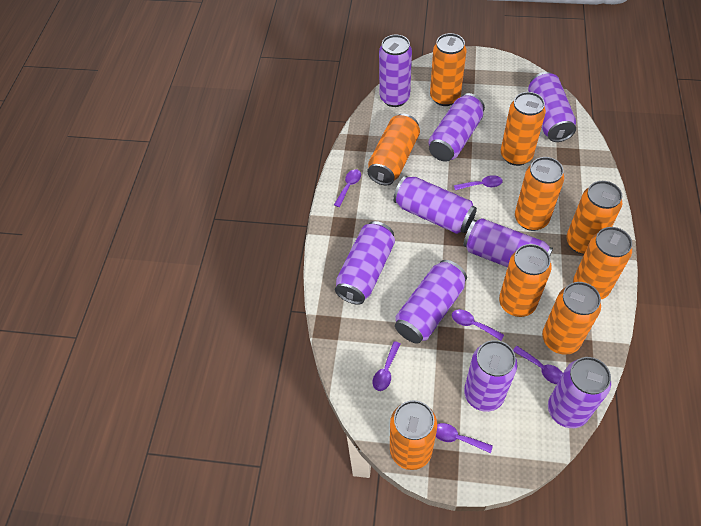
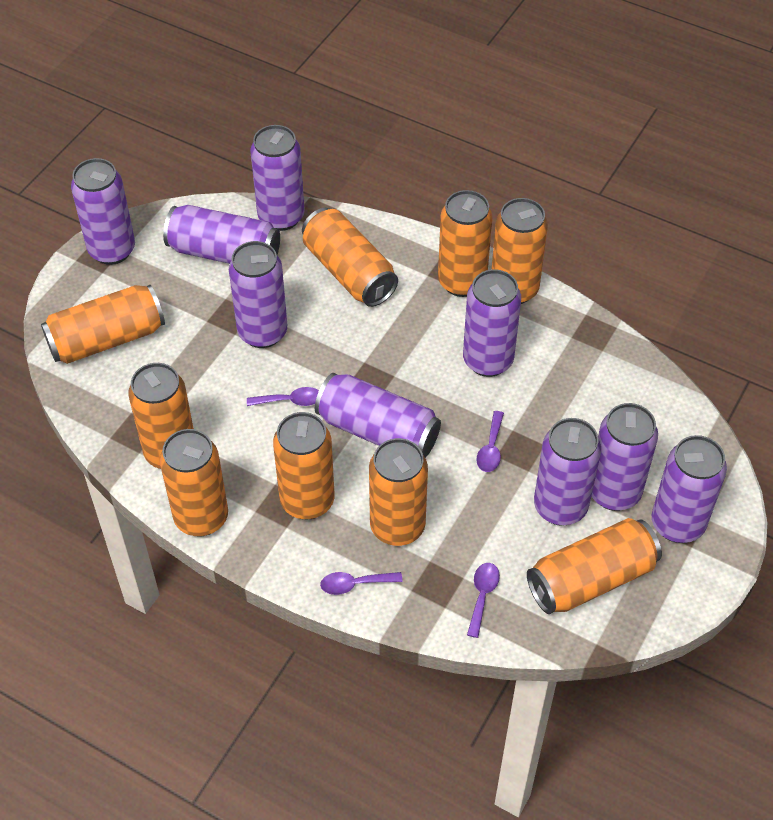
purple spoon: [334,169,361,207] [373,341,401,391] [436,423,493,453] [452,309,504,340] [454,175,503,190] [513,346,563,384] = 6 -> [247,387,319,406] [320,572,403,595] [467,563,500,638] [476,411,504,472] = 4

